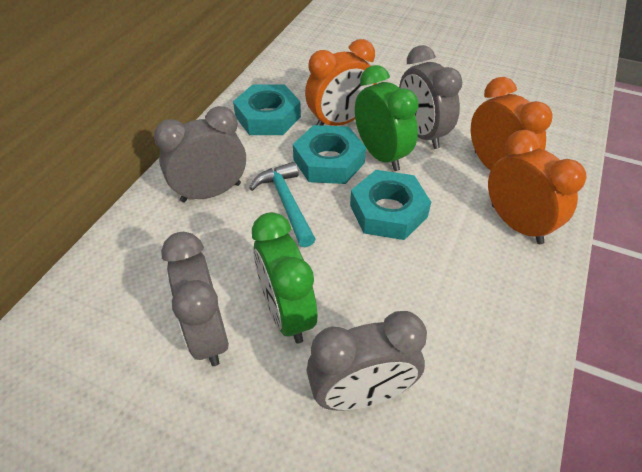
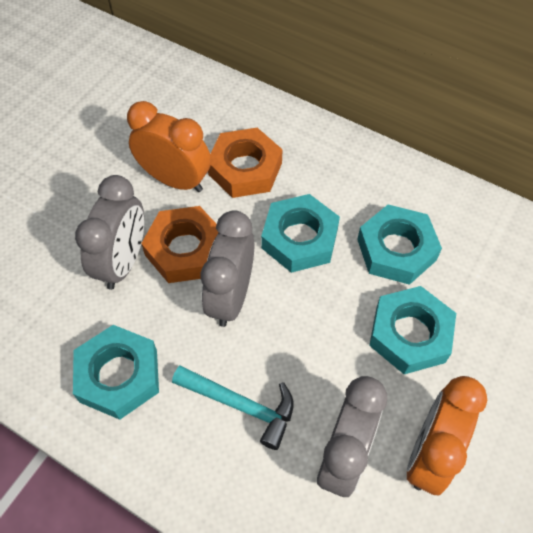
green clock: [252,212,317,343] [355,65,419,171] = 2 -> none = 0
grey clock: [154,106,246,203] [161,232,229,366] [307,311,427,411] [399,45,462,149] = 4 -> [75,175,144,290] [201,210,254,327] [317,376,387,497] = 3
orange clock: [305,39,377,126] [471,77,552,170] [488,130,586,244] = 3 -> [127,101,211,192] [407,376,487,495] = 2
orange nut: none = 0 -> [141,206,219,283] [208,128,283,198] = 2
turquoise nut: [233,85,301,135] [293,125,366,184] [350,170,431,240] = 3 -> [73,325,159,420] [261,194,340,273] [357,204,442,285] [369,286,456,374] = 4

